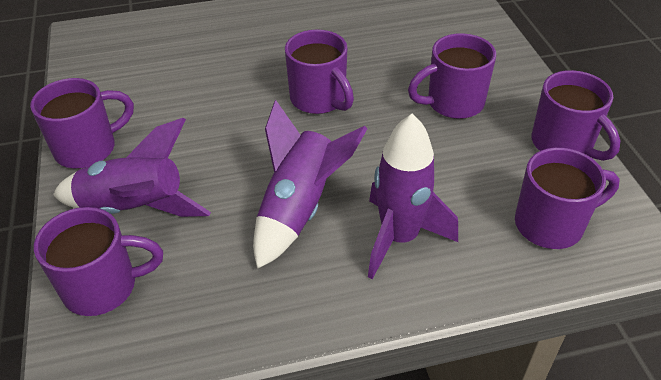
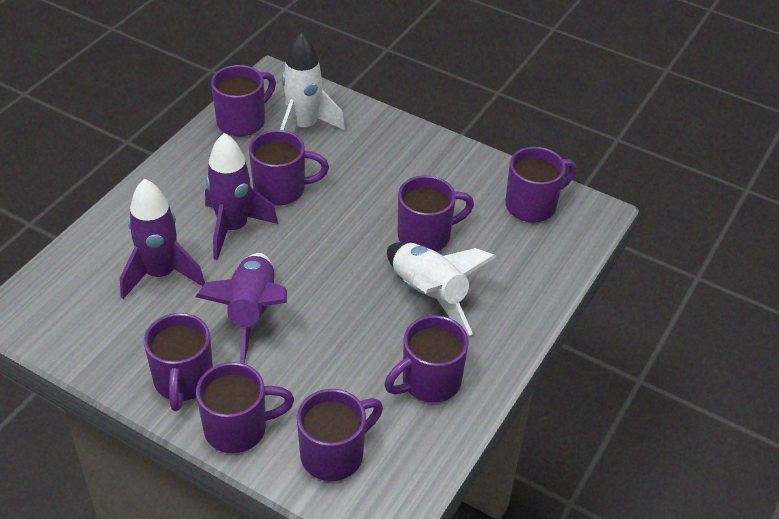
purple mug: [30,78,134,169] [34,207,163,316] [285,30,354,114] [408,33,496,119] [515,147,620,249] [532,70,621,161] = 6 -> [144,313,213,411] [196,362,294,453] [211,65,276,137] [249,130,329,206] [297,389,383,481] [384,315,469,403] [398,175,474,252] [505,147,576,222] = 8
white rocket: none = 0 -> [280,32,345,133] [387,242,496,336] = 2

